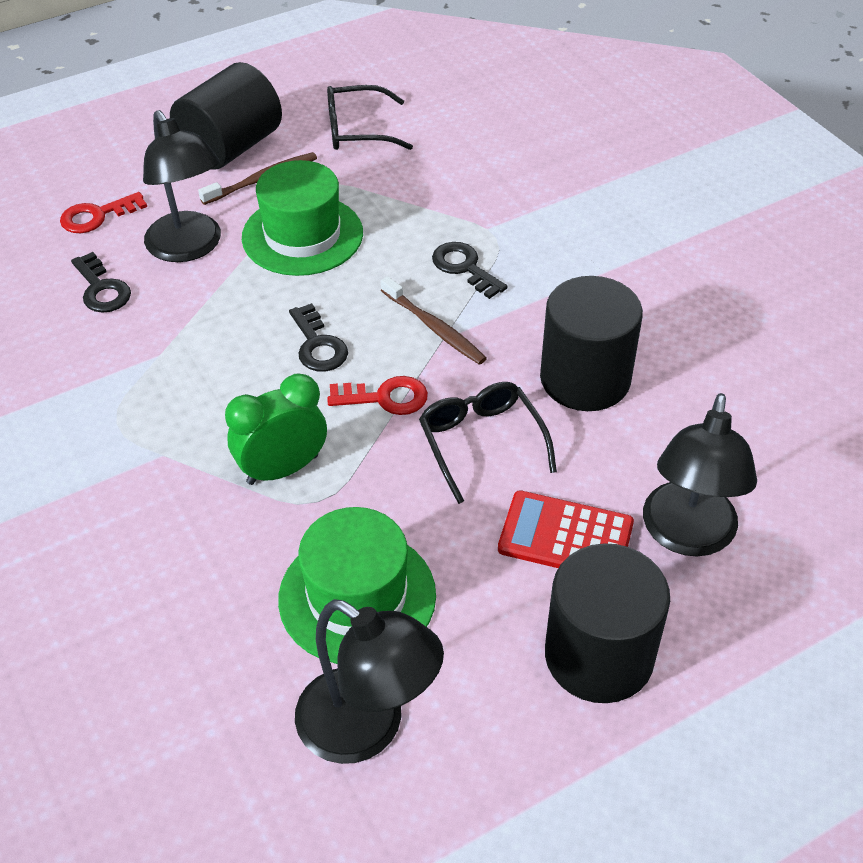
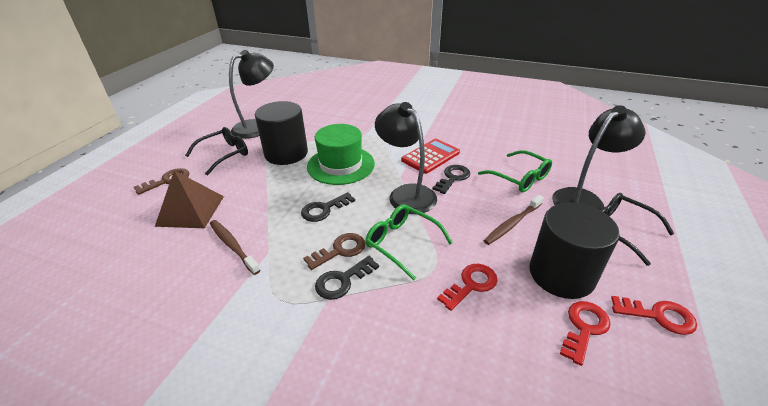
black cylinder: [170,62,282,170] [540,276,643,411] [545,543,670,703] = 3 -> [255,101,308,165] [529,202,620,299] = 2
brown key: none = 0 -> [134,168,189,195] [303,233,365,270] = 2
brown pyramid: none = 0 -> [155,170,224,228] = 1
green clock: [225,373,327,485] = 1 -> none = 0
green glasses: none = 0 -> [365,204,453,281] [478,150,552,192] = 2
green hat: [242,160,363,276] [278,507,436,664] = 2 -> [307,124,375,185] = 1
red key: [60,192,147,233] [327,376,428,415] = 2 -> [437,264,498,311] [560,301,611,366] [611,296,697,335] = 3

